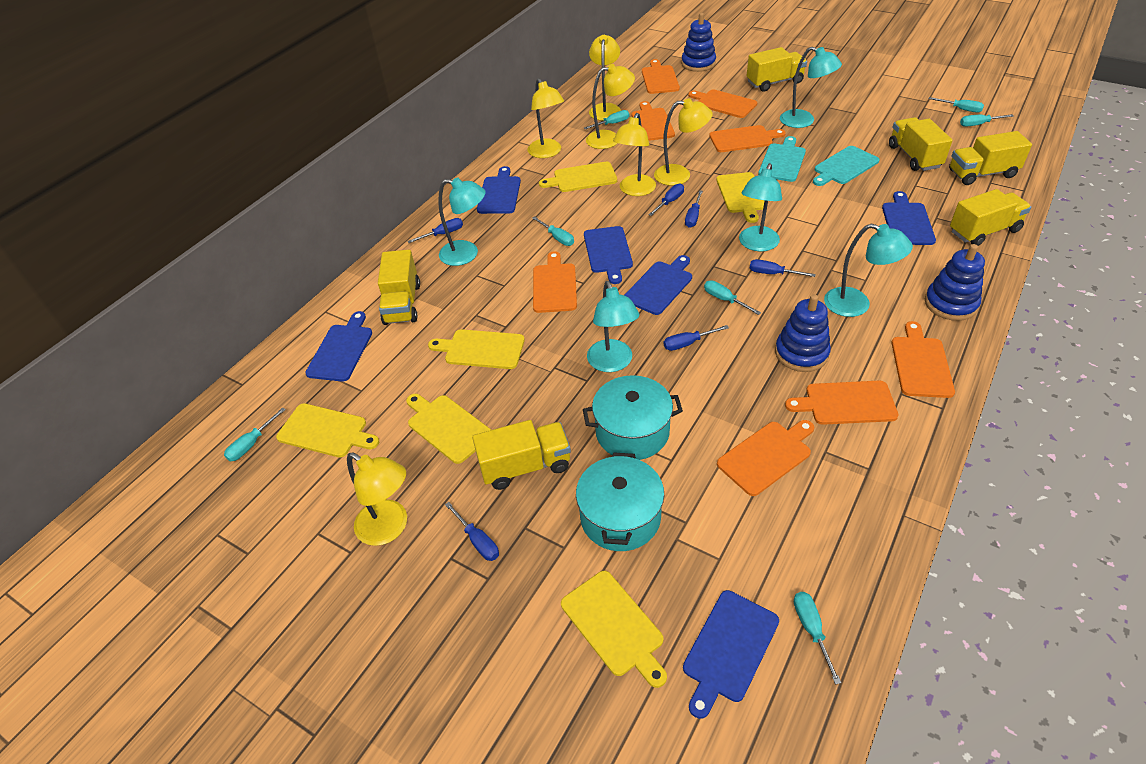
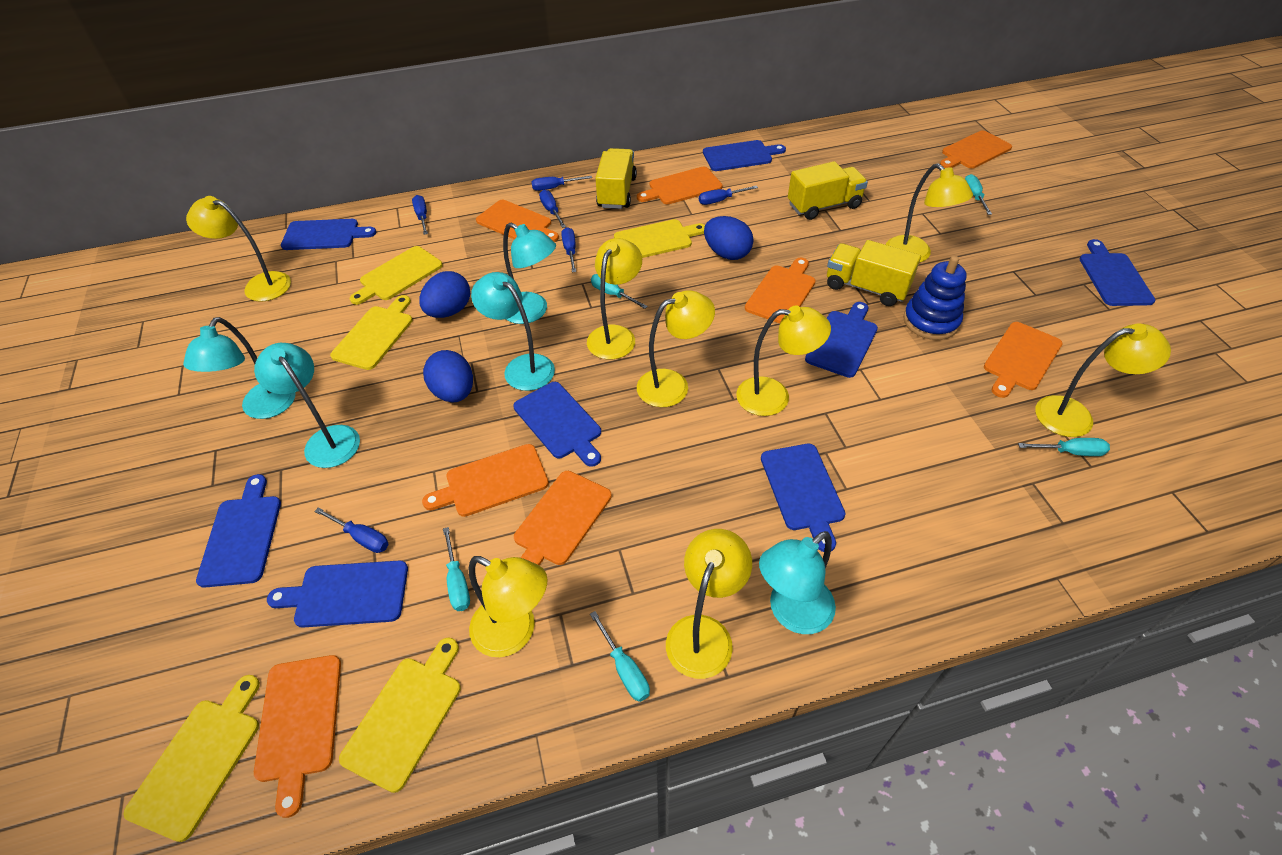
blue cutting board: [305,311,372,382] [477,166,521,214] [584,226,633,284] [624,255,692,315] [683,590,779,719] [882,191,936,245] = 6 -> [196,474,281,588] [267,560,408,628] [281,219,376,250] [513,382,601,467] [703,140,786,171] [761,444,845,552] [805,302,878,378] [1080,239,1155,306] = 8
blue egg: none = 0 -> [419,271,470,318] [423,350,473,402] [704,216,754,260] = 3
blue stacking toy: [681,13,716,72] [775,294,831,372] [925,244,985,321] = 3 -> [903,256,967,340] = 1
turquoise cutting board: [758,136,806,182] [813,146,880,186] = 2 -> none = 0
turquoise pot: [576,452,664,551] [583,375,683,460] = 2 -> none = 0
turquoise screwdriver: [224,407,286,461] [532,216,574,246] [584,110,629,129] [704,280,761,315] [794,592,841,685] [929,97,984,113] [960,114,1014,127] = 7 -> [443,527,470,611] [590,611,650,702] [591,274,648,309] [965,174,992,215] [1018,438,1110,456] = 5
yellow cutting board: [276,403,379,458] [406,394,491,464] [428,329,525,369] [539,162,617,192] [561,571,667,688] [716,172,765,223] = 6 -> [123,675,260,842] [330,295,412,370] [339,637,461,793] [350,246,443,305] [614,219,705,258] = 5
yellow lamp: [347,452,407,546] [528,78,564,158] [586,64,635,149] [589,35,621,121] [613,113,656,196] [654,98,713,186] = 6 -> [186,196,291,302] [469,556,548,657] [587,238,642,360] [637,290,715,407] [666,529,752,679] [736,305,831,416] [886,163,973,263] [1036,323,1171,437] = 8
yellow truck: [378,250,420,325] [472,420,571,490] [746,47,807,92] [889,117,953,171] [949,131,1032,185] [950,189,1031,246] = 6 -> [595,148,637,209] [788,161,868,220] [827,240,921,306] = 3

